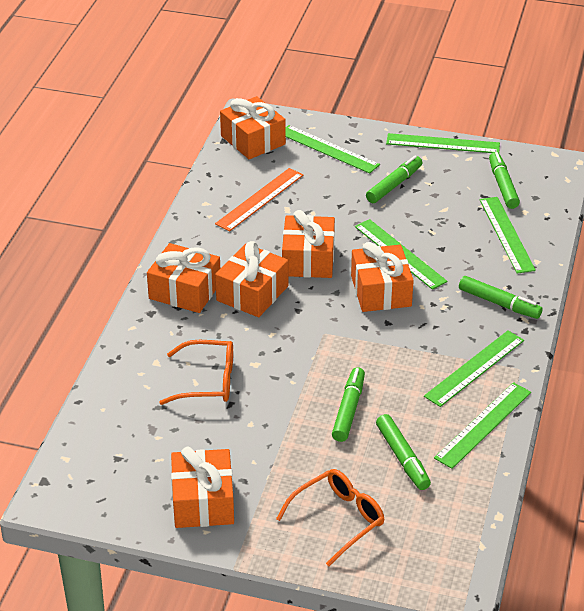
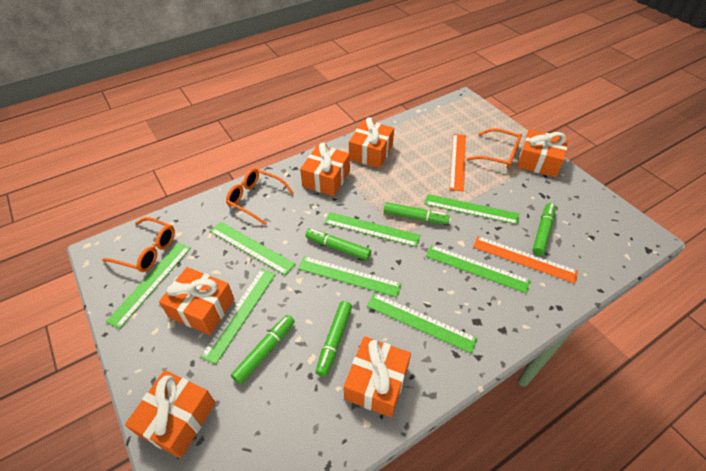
green ruler: [286,125,380,174] [355,219,448,290] [386,133,500,153] [424,330,524,407] [434,382,531,469] [480,197,536,274] = 6 -> [106,243,191,329] [200,268,276,364] [210,222,295,275] [298,256,402,297] [324,212,420,247] [367,293,478,354] [425,194,519,225] [426,245,531,293] = 8
orange glasses: [159,340,233,405] [276,469,384,566] = 2 -> [102,217,175,272] [226,168,294,225] [467,128,522,169] = 3
orange ruler: [215,168,303,232] = 1 -> [449,134,466,191] [473,236,578,283] = 2

